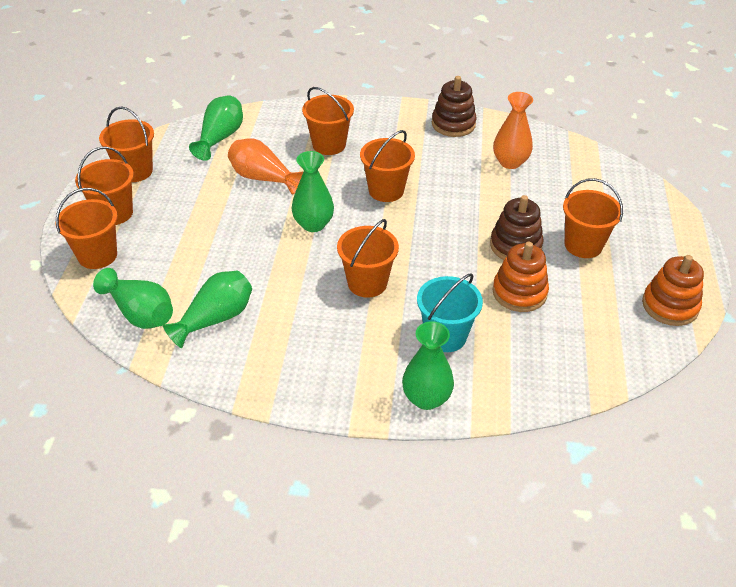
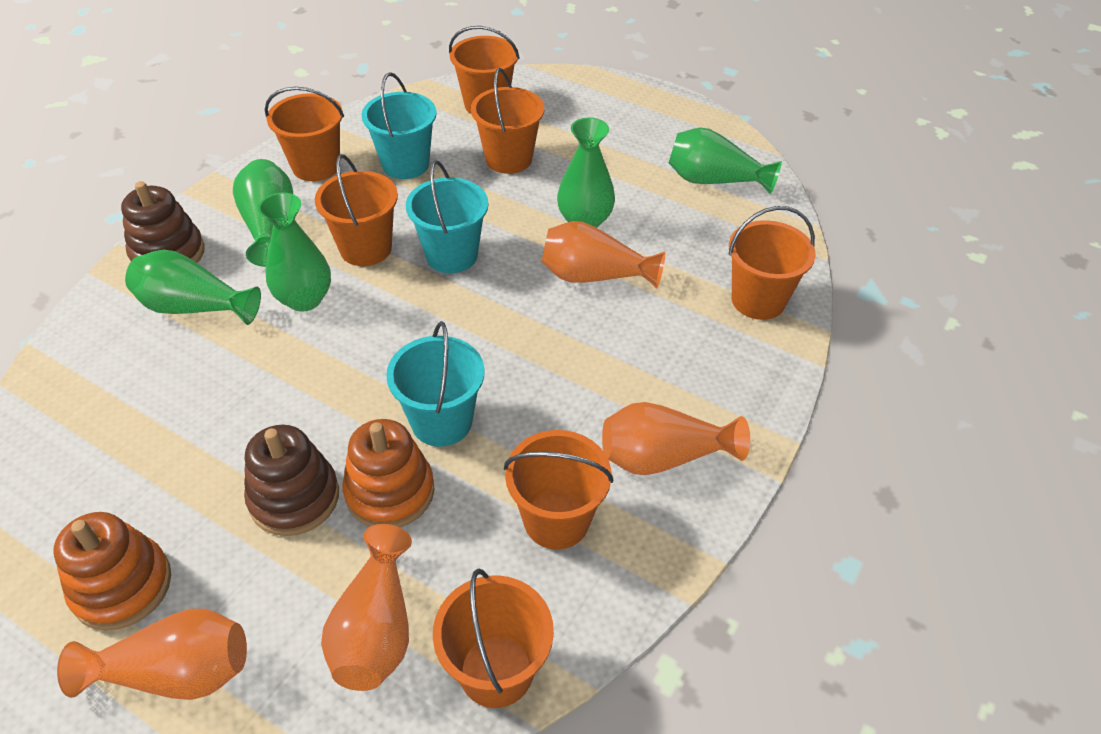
orange vase: [228,138,303,194] [493,92,533,169] = 2 -> [57,609,247,700] [321,524,412,691] [542,221,665,289] [602,402,750,475] = 4
turquoise bucket: [417,273,483,352] = 1 -> [361,72,437,179] [386,321,485,447] [406,160,488,273] = 3

